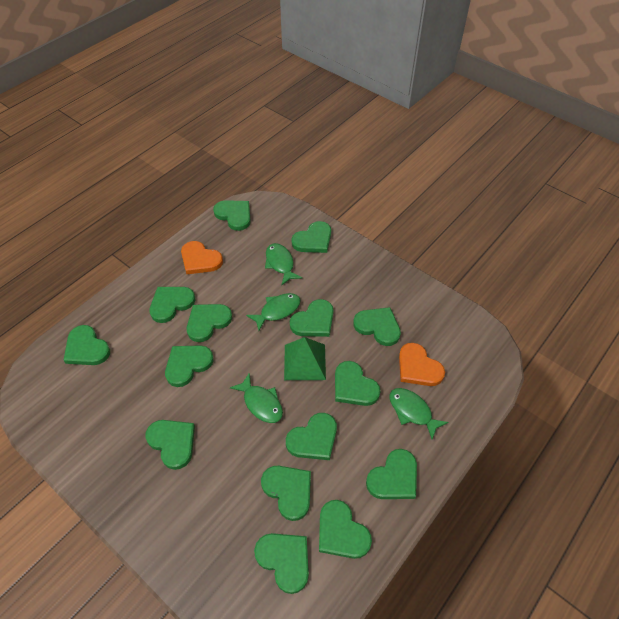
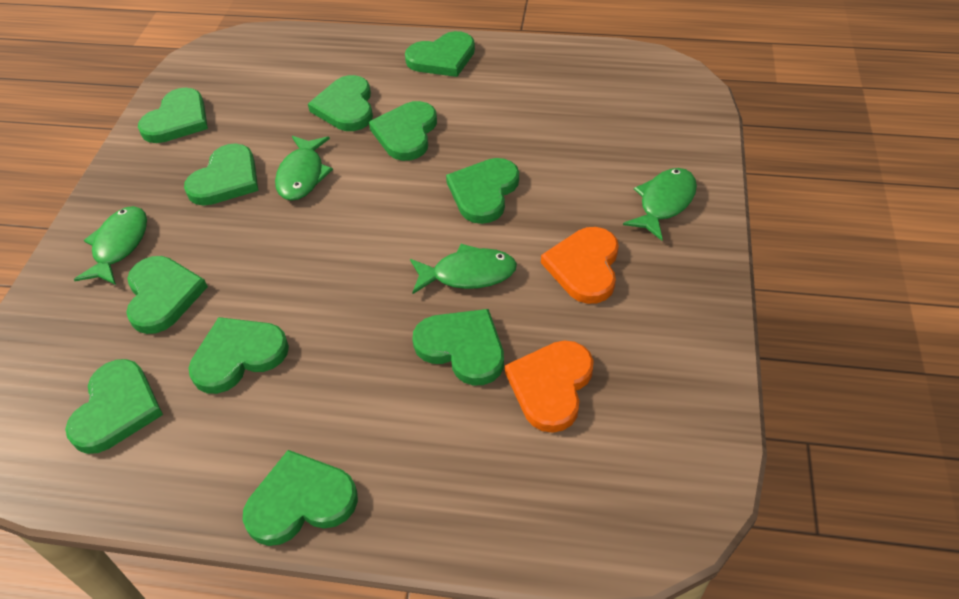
green heart: [63,325,110,365] [145,420,195,470] [149,287,195,323] [165,345,214,387] [187,304,232,342] [213,200,251,231] [254,533,309,594] [261,466,311,521] [286,413,337,460] [290,299,334,337] [292,221,331,253] [319,500,372,559] [335,361,381,406] [353,307,401,346] [366,449,417,499] = 15 -> [65,359,163,454] [126,256,208,334] [138,87,208,143] [184,143,258,206] [188,317,289,394] [243,450,358,546] [308,75,373,131] [369,101,437,161] [405,31,475,77] [412,309,504,386] [446,158,519,224] = 11
green pyramid: [284,337,326,380] = 1 -> none = 0

